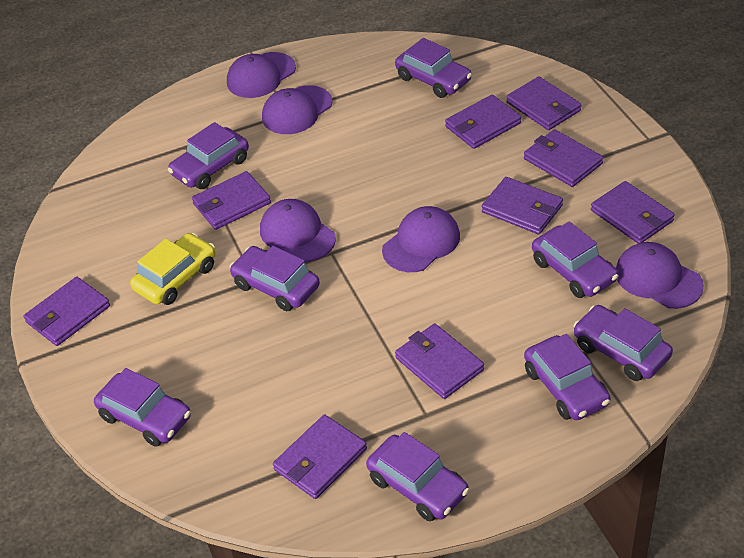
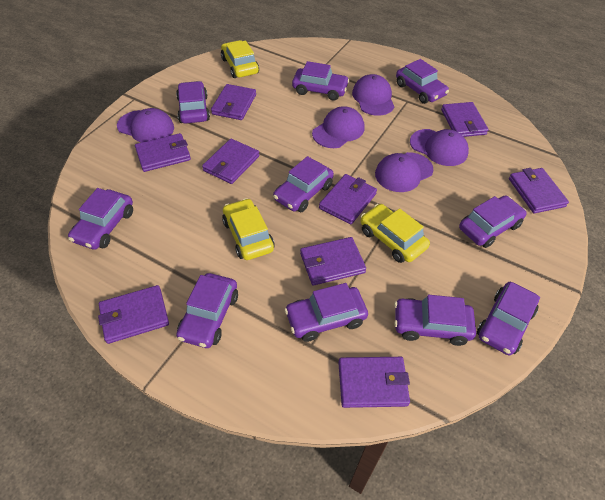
purple car: [94,368,191,447] [168,122,249,189] [230,246,320,311] [366,432,469,521] [395,38,472,98] [524,334,611,420] [532,221,618,298] [573,305,673,381] = 8 -> [68,188,133,250] [176,81,210,124] [176,273,238,348] [273,156,334,212] [284,283,368,342] [292,61,350,101] [394,295,476,346] [396,59,449,104] [459,195,527,248] [477,282,540,355] = 10
yellow car: [130,233,215,305] = 1 -> [221,40,259,78] [222,198,275,260] [360,204,430,263] = 3

